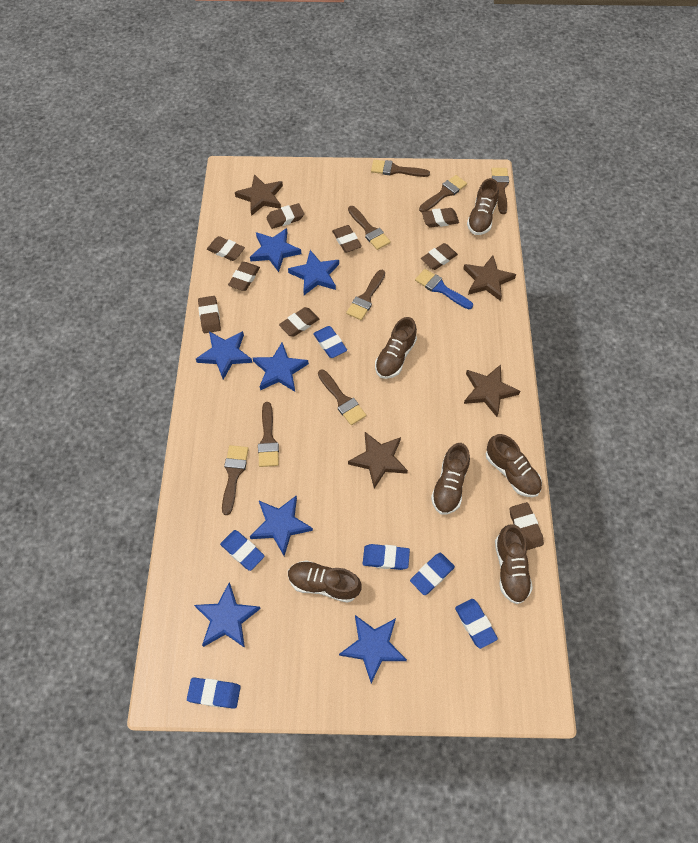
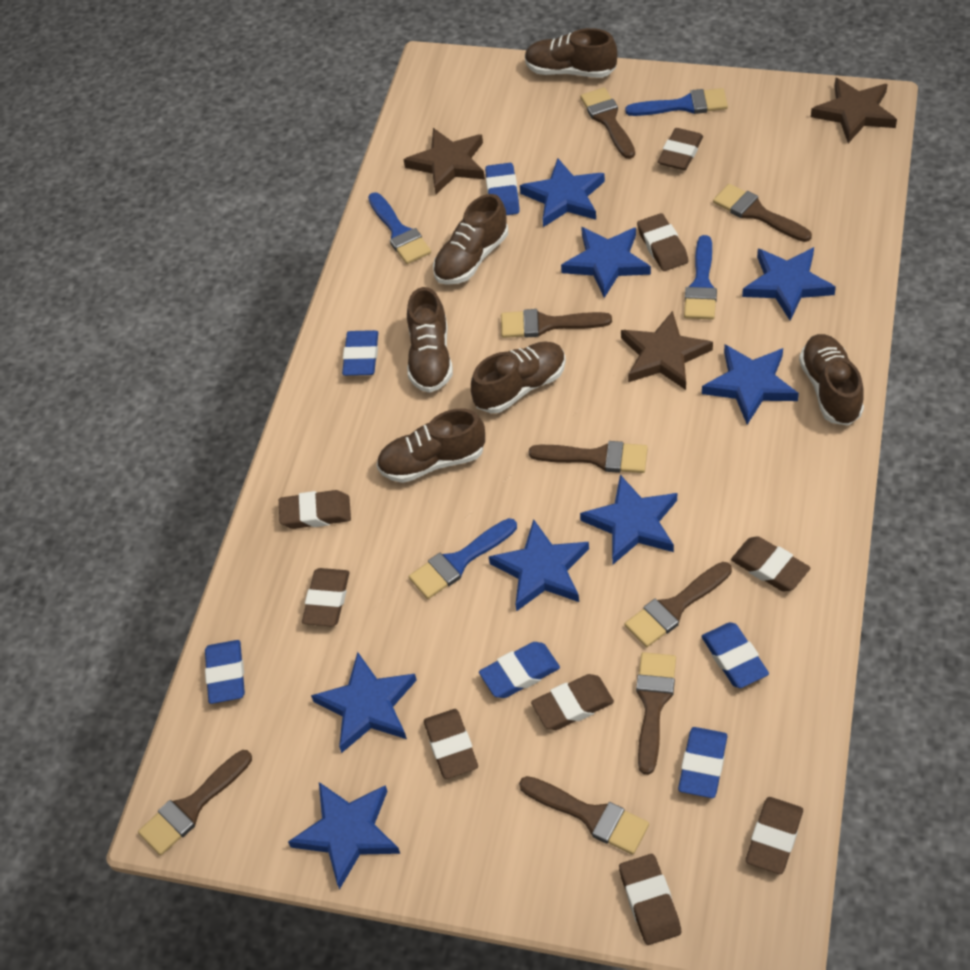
blue brush: [415,269,473,309] = 1 -> [368,192,431,264] [409,518,517,599] [625,88,728,116] [684,235,717,320] = 4
blue star: [194,583,261,648] [196,331,252,380] [250,228,301,272] [250,495,313,556] [253,342,309,392] [288,250,339,295] [339,615,407,683] = 7 -> [288,782,400,890] [311,652,417,753] [489,519,589,612] [520,158,605,227] [561,227,651,298] [580,475,677,564] [702,345,799,425] [742,247,836,321] = 8
brown star: [235,174,283,216] [348,432,408,489] [463,255,516,301] [464,364,520,417] = 4 -> [404,128,485,194] [621,311,713,390] [811,78,897,143] = 3

